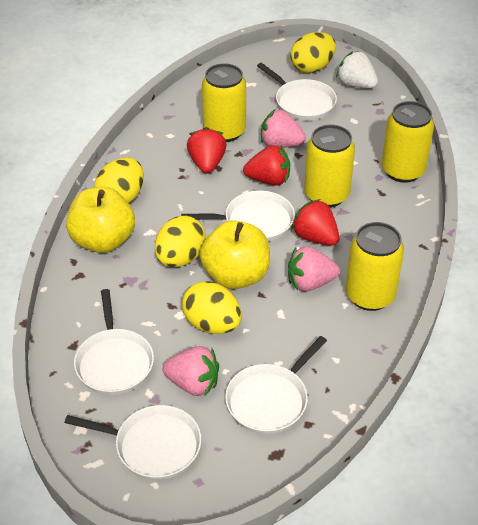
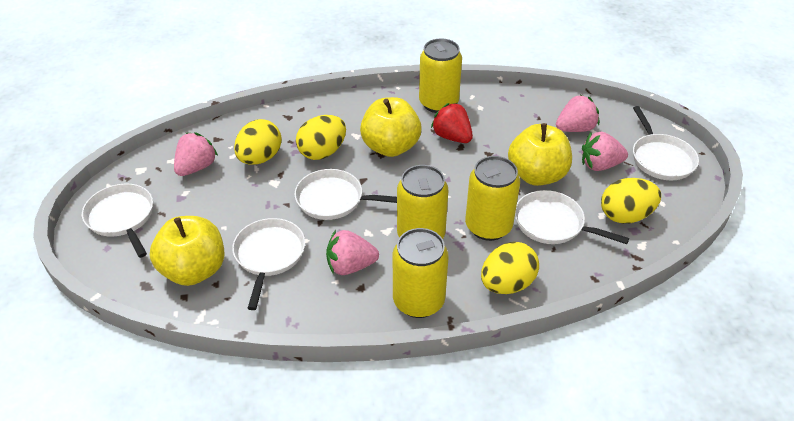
pink strawberry: [162,346,219,396] [261,109,306,148] [288,247,340,291] = 3 -> [174,132,218,176] [326,230,379,275] [556,95,599,132] [582,132,628,171] = 4
red strawberry: [187,127,226,173] [243,145,290,186] [291,199,339,246] = 3 -> [431,103,473,143] = 1
white strawberry: [336,51,378,88] = 1 -> none = 0
yellow apple: [66,187,135,253] [200,220,270,289] = 2 -> [150,216,225,286] [360,97,422,157] [508,123,572,186] = 3

